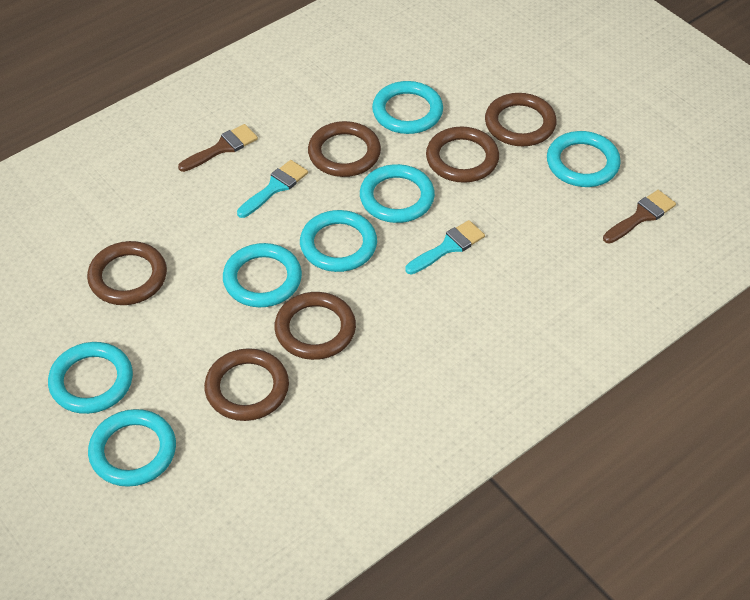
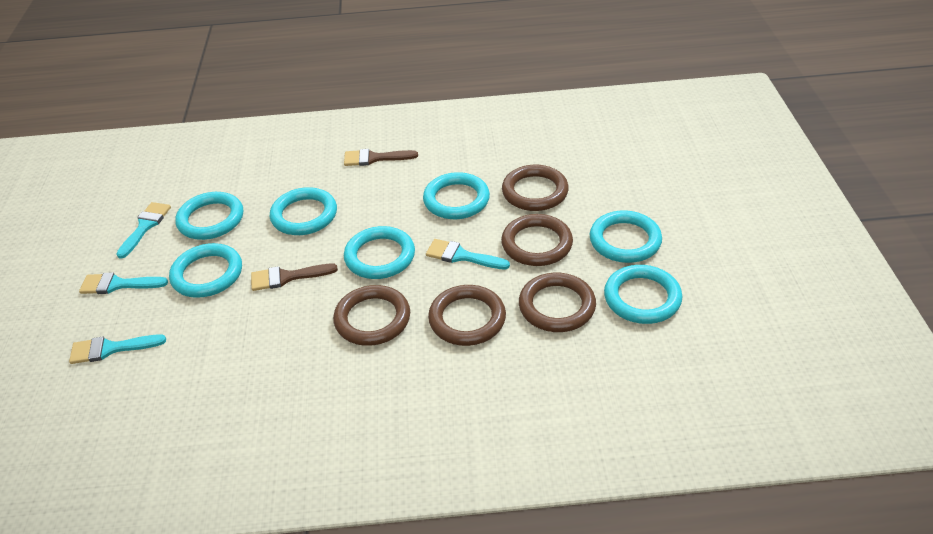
brown ring: [87,241,167,305] [204,348,289,421] [274,292,356,360] [308,121,381,177] [426,127,499,183] [485,93,557,146] = 6 -> [333,285,410,346] [428,285,506,346] [501,214,573,266] [502,165,569,211] [519,273,596,332] = 5
turquoise brush: [237,160,308,218] [405,220,485,274] = 2 -> [69,334,166,364] [79,272,168,294] [116,202,171,259] [426,239,510,270] = 4

